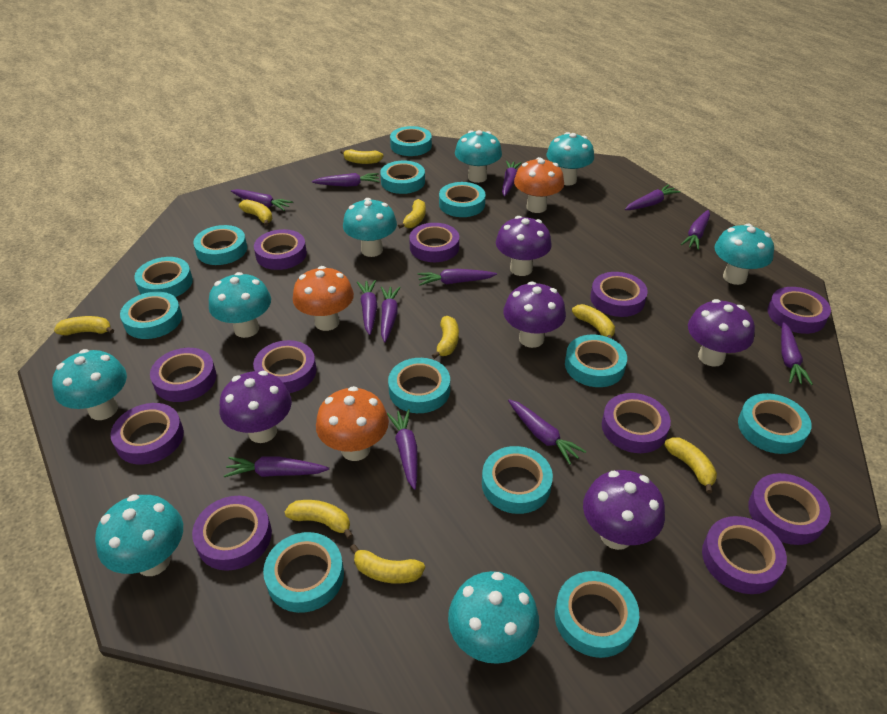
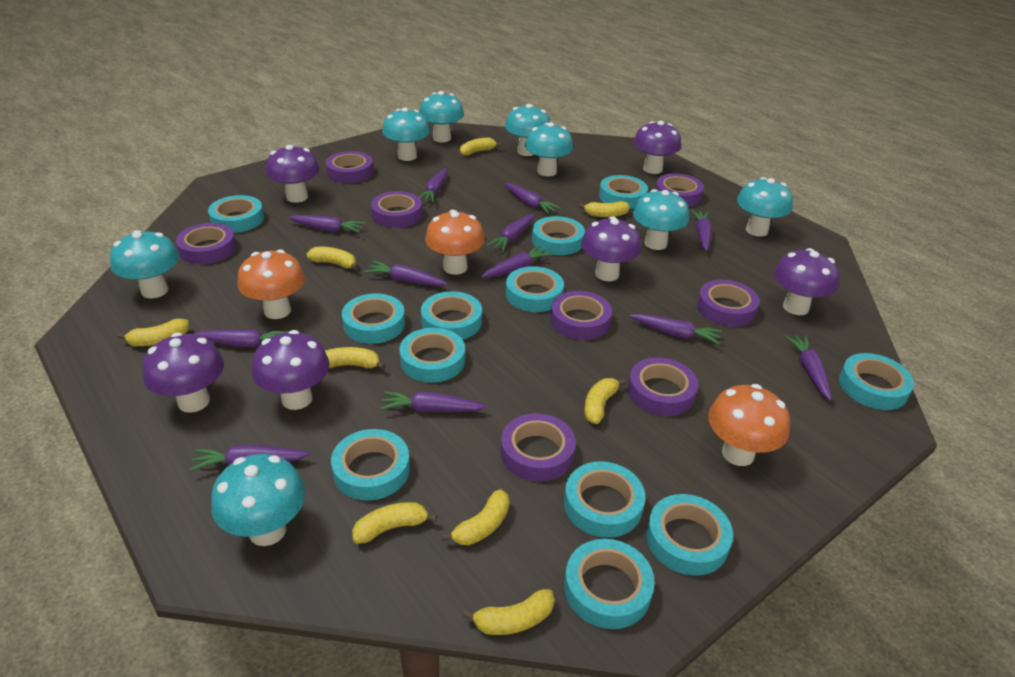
purple mushroom: [220,371,292,443] [496,216,552,276] [503,281,566,348] [583,470,665,550] [688,299,755,367] = 5 -> [142,333,224,413] [252,330,330,410] [266,145,320,203] [581,217,641,281] [633,121,681,174] [774,248,839,315] = 6
purple tape: [110,403,184,465] [150,348,217,402] [192,496,272,571] [253,340,317,393] [254,229,307,270] [409,223,459,262] [590,272,648,317] [602,393,671,453] [702,516,787,594] [748,473,831,545] [767,287,831,334] = 11 -> [176,223,236,264] [326,151,373,183] [371,191,422,228] [501,413,576,482] [551,291,612,340] [628,357,698,416] [655,173,704,207] [697,280,760,326] = 8

